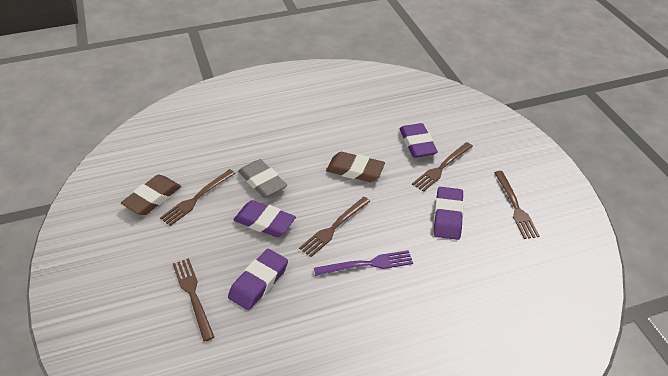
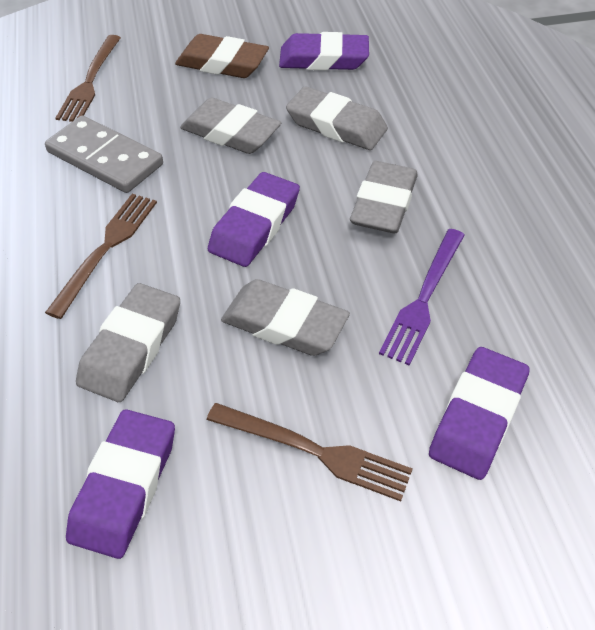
brown eraser: [121,175,181,215] [326,152,385,182] = 2 -> [175,34,269,78] = 1
brown fork: [160,169,235,226] [173,258,214,342] [299,197,370,257] [412,142,473,192] [494,171,540,239] = 5 -> [45,194,157,319] [56,35,121,122] [207,403,413,501] = 3
grey domino: none = 0 -> [45,116,163,193] = 1
grey eraser: [238,159,287,198] = 1 -> [76,283,180,402] [180,98,281,154] [221,279,350,356] [286,86,388,150] [350,161,418,233] = 5

